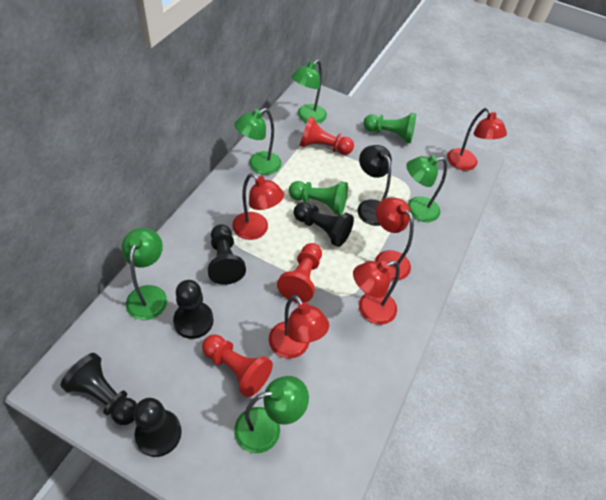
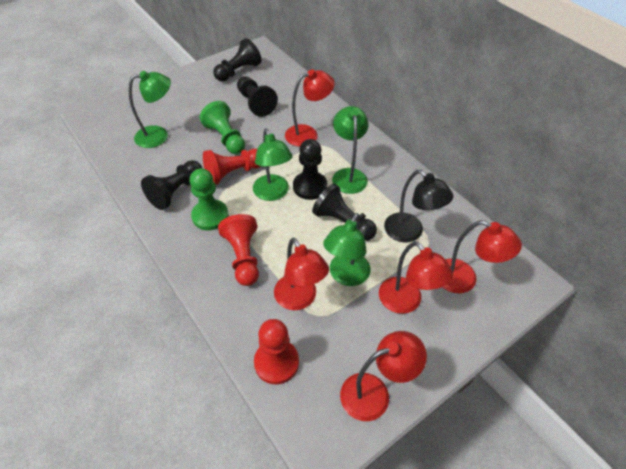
green lamp: [121,228,167,320] [234,108,282,175] [234,376,309,453] [292,59,327,124] [406,155,447,222] = 5 -> [128,71,171,148] [253,129,293,201] [323,213,371,286] [332,106,369,194] = 4

